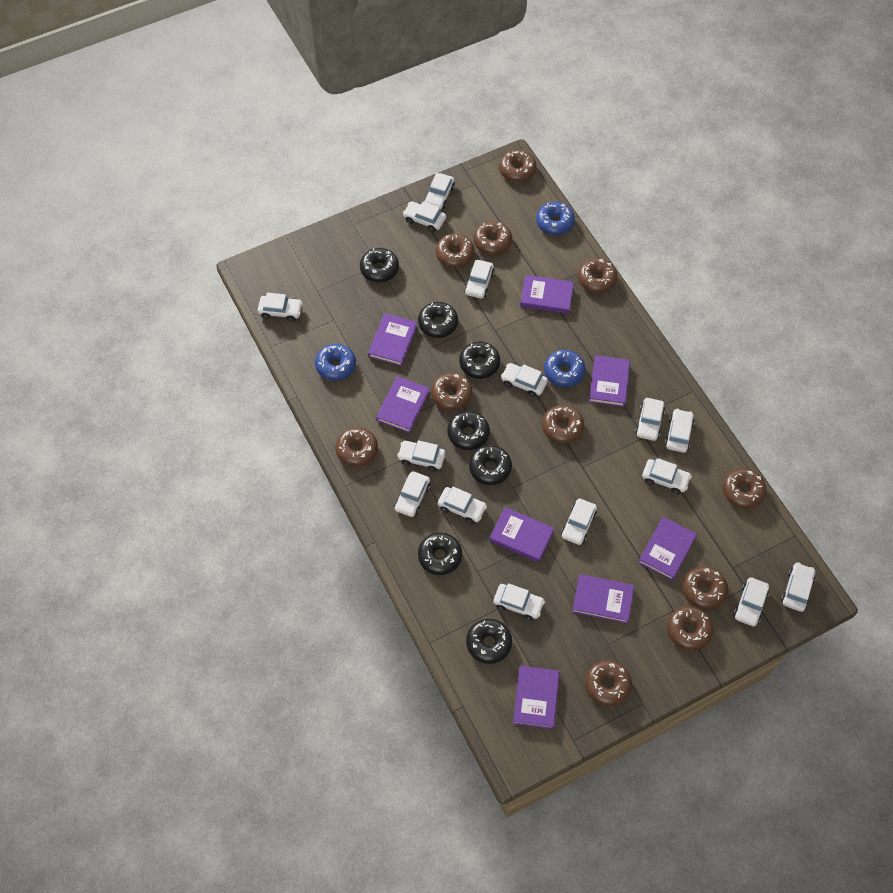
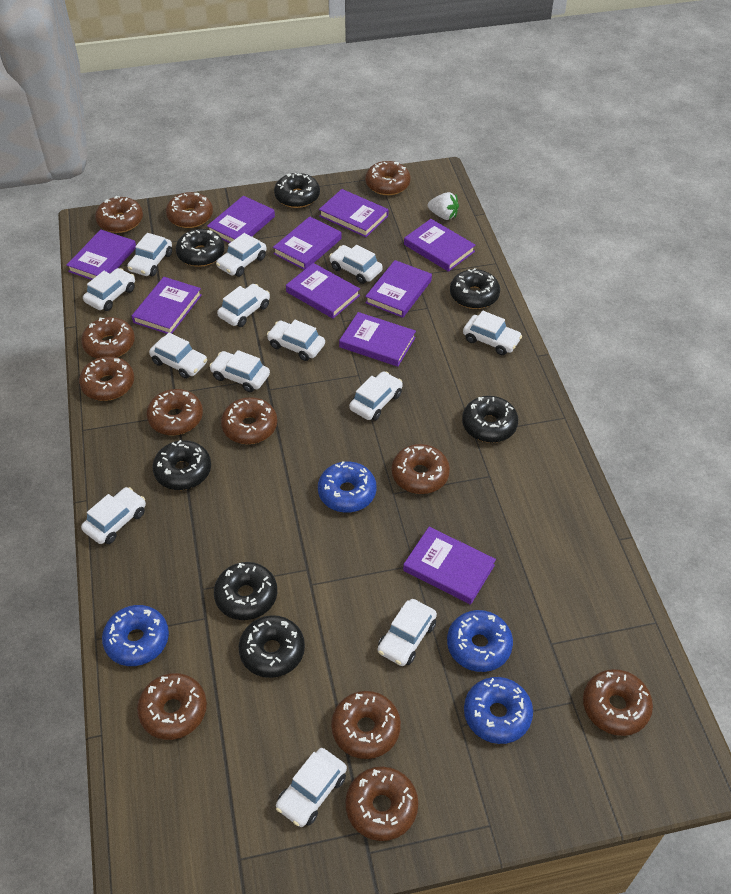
blue donut: [315,344,356,381] [536,202,575,235] [544,350,585,387] = 3 -> [102,605,169,666] [318,461,376,513] [447,610,513,672] [464,677,533,744] = 4
brown donut: [335,427,378,467] [431,373,473,410] [436,234,475,268] [473,221,512,255] [499,150,537,182] [542,405,584,444] [578,258,618,293] [585,660,632,707] [667,606,714,651] [682,566,728,610] [723,468,767,509] = 11 -> [79,356,134,401] [81,317,135,358] [95,196,143,233] [137,673,207,740] [147,389,203,435] [166,192,213,228] [221,397,277,444] [331,691,401,759] [345,767,418,841] [365,161,411,195] [392,444,450,494] [583,669,653,736] = 12
purple book: [368,313,417,366] [376,376,430,433] [489,507,554,562] [513,666,559,729] [520,275,574,314] [572,574,634,624] [589,355,630,407] [638,517,697,581] = 8 -> [67,230,136,280] [132,277,202,334] [207,196,275,243] [273,216,342,270] [286,263,360,319] [319,189,388,237] [339,312,416,367] [365,260,432,318] [403,527,496,605] [404,219,475,272] = 10
white car: [258,293,303,321] [395,471,430,517] [397,440,446,472] [403,201,446,232] [424,173,455,209] [438,487,487,524] [464,260,495,298] [493,583,545,620] [501,363,548,397] [561,498,597,545] [635,398,665,441] [642,458,692,494] [665,409,695,453] [734,577,769,627] [781,562,816,612] = 15 -> [81,487,146,544] [83,268,135,311] [127,233,172,276] [149,333,207,379] [209,350,270,392] [216,233,267,277] [217,284,270,327] [267,320,325,361] [276,748,347,827] [329,245,383,284] [349,371,403,421] [378,599,437,666] [463,311,522,355] = 13
white strawberry: none = 0 -> [428,192,459,220] = 1

